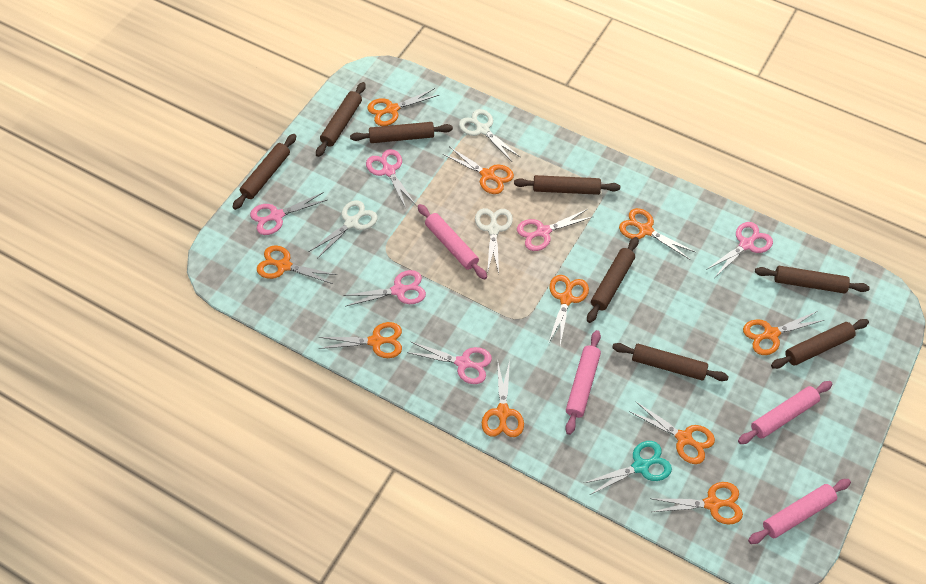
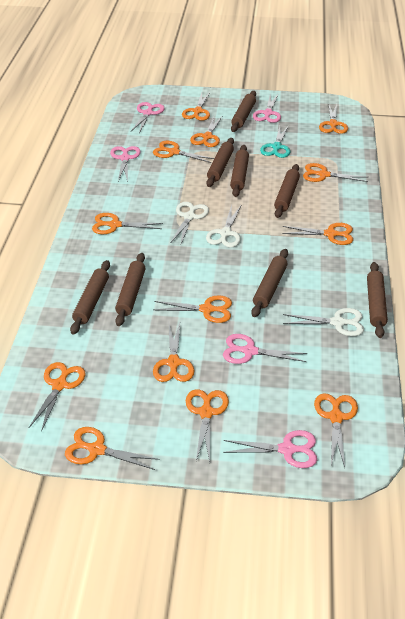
orange scissors: [257,246,337,284] [319,322,402,358] [367,88,439,126] [443,147,514,194] [482,359,524,437] [548,275,589,345] [619,208,695,260] [629,401,715,464] [652,482,743,525] [743,311,824,355] = 10 -> [29,362,85,432] [65,427,160,470] [92,213,163,234] [153,141,215,163] [153,323,194,382] [154,295,232,323] [182,92,210,121] [186,389,229,462] [190,117,222,147] [282,223,353,245] [303,163,369,182] [314,393,358,467] [319,103,348,134] = 13
pink rolling pin: [417,204,487,279] [565,330,601,435] [738,381,832,444] [748,479,851,544] = 4 -> none = 0
pink scissors: [250,192,327,235] [343,270,426,306] [366,149,416,208] [407,342,492,384] [517,209,592,251] [706,222,773,277] = 6 -> [110,146,141,182] [131,102,165,133] [223,334,308,364] [223,430,317,468] [253,94,281,123] = 5

